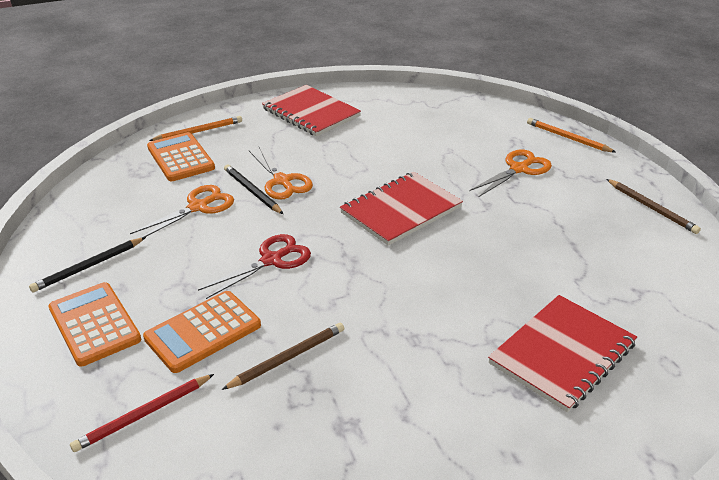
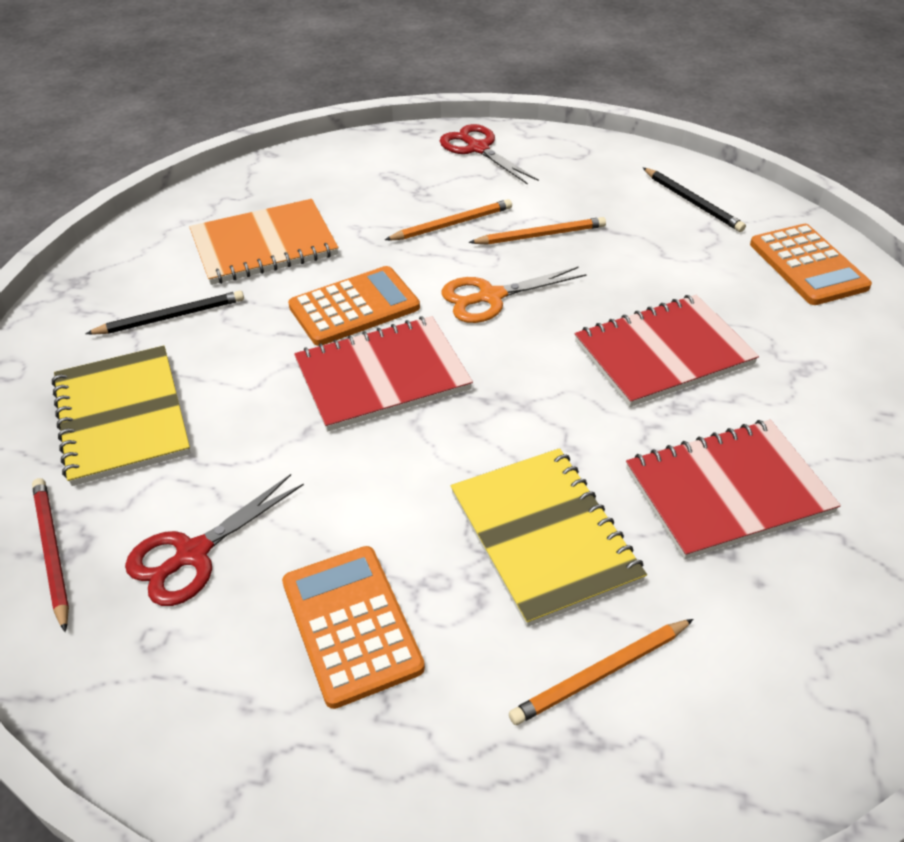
brown pencil: [222,323,344,390] [607,179,701,234] = 2 -> none = 0
orange notebook: none = 0 -> [189,199,338,285] = 1
orange pencil: [149,116,242,141] [527,118,616,152] = 2 -> [385,199,512,240] [469,217,606,245] [509,619,694,725] = 3
orange scissors: [130,185,234,238] [249,147,313,200] [469,149,552,197] = 3 -> [442,266,587,323] = 1
red scissors: [198,234,311,299] = 1 -> [125,474,304,606] [440,124,539,185] = 2
yellow notebook: none = 0 -> [52,346,191,486] [451,448,647,627] = 2

